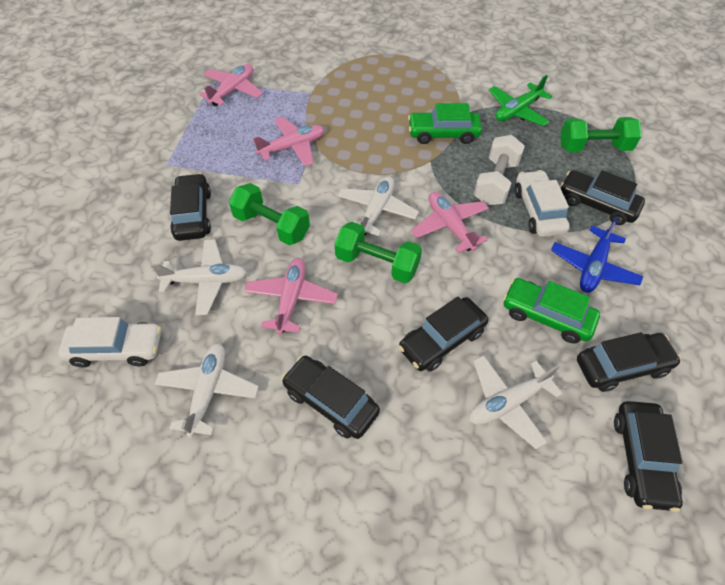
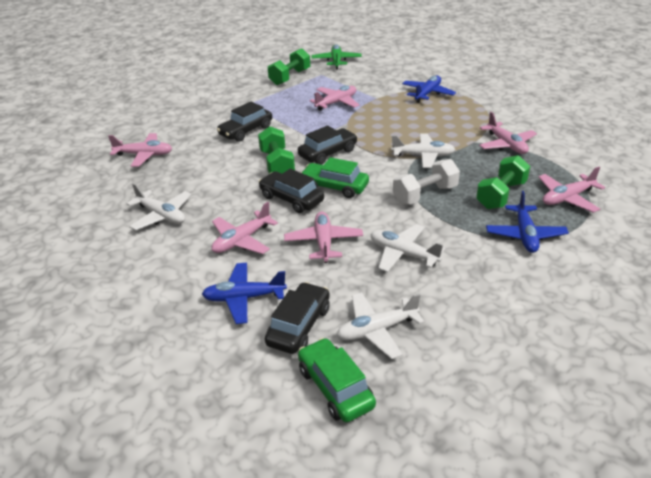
black car: [170,173,211,241] [282,356,380,439] [398,296,488,371] [560,170,645,225] [577,332,681,392] [614,401,683,512] = 6 -> [217,102,272,142] [259,169,324,213] [265,282,330,354] [298,126,358,165] = 4
blue plane: [551,217,643,293] = 1 -> [202,263,287,324] [402,76,456,103] [486,191,569,253] = 3
pink plane: [200,64,263,106] [244,258,338,335] [253,117,324,166] [411,192,489,253] = 4 -> [108,133,172,167] [211,202,278,254] [284,211,363,263] [309,85,360,111] [479,112,537,154] [538,167,605,213] = 6
white car: [58,317,161,367] [514,170,570,237] = 2 -> none = 0

